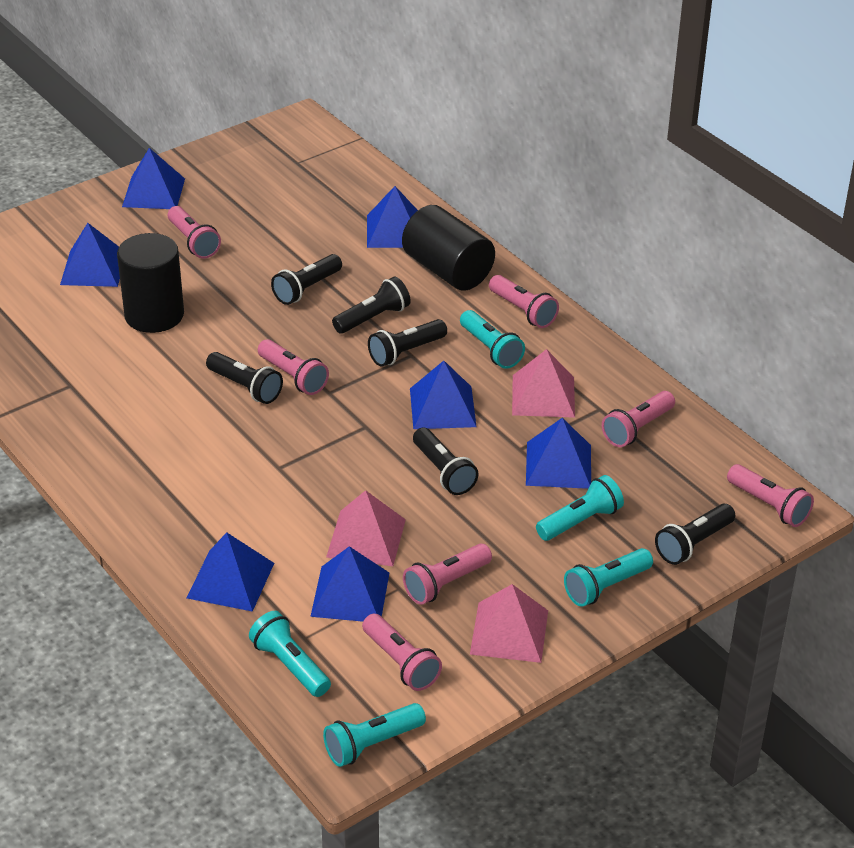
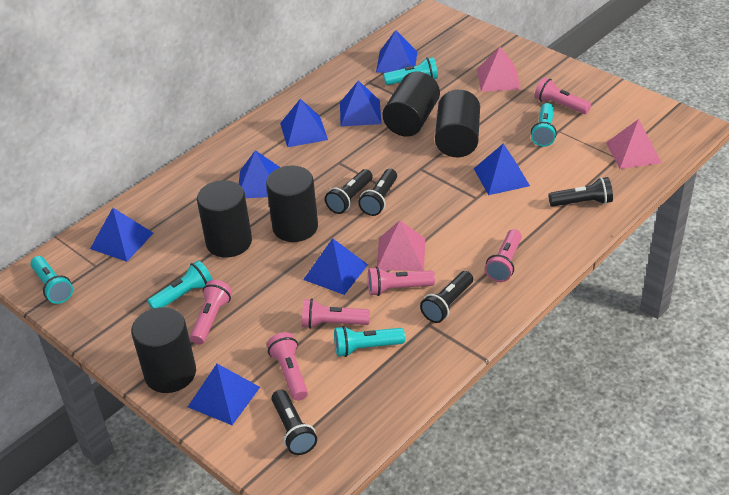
black cylinder: [117,233,184,333] [402,205,495,290] = 2 -> [131,307,196,393] [197,180,252,258] [266,166,318,242] [383,71,440,137] [435,90,480,157] = 5
black flashlight: [206,352,283,404] [271,254,342,305] [332,277,411,334] [368,319,447,367] [413,428,479,495] [655,504,735,565] = 6 -> [271,390,317,455] [325,169,373,214] [358,169,397,216] [420,271,473,323] [549,177,613,207] = 5
blue pyramid: [60,223,120,287] [122,148,185,209] [187,533,274,612] [310,546,389,622] [367,186,418,248] [410,361,477,429] [526,418,591,489] = 7 -> [90,208,153,262] [188,364,260,425] [239,150,281,198] [280,99,328,147] [303,238,368,295] [340,80,381,127] [376,30,417,73] [474,144,530,195] = 8
pink flashlight: [168,206,221,259] [258,339,329,395] [362,614,442,691] [403,543,492,605] [489,275,559,328] [602,391,675,447] [727,464,814,527] = 7 -> [190,280,232,344] [267,332,308,401] [302,298,370,329] [368,267,435,296] [485,229,522,282] [535,77,591,114] = 6

